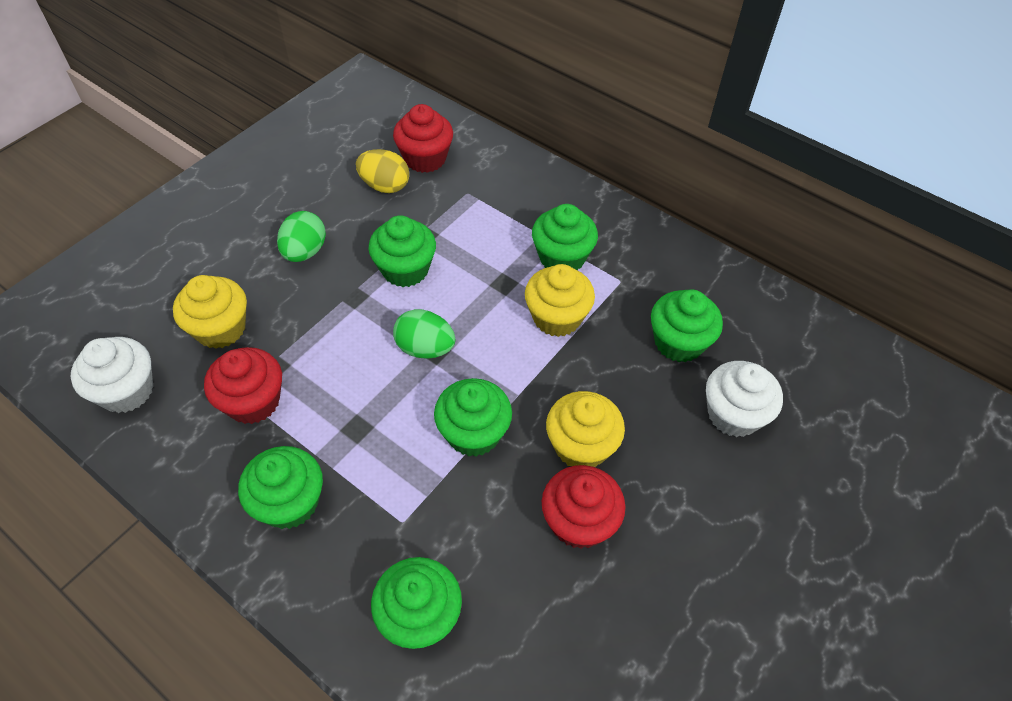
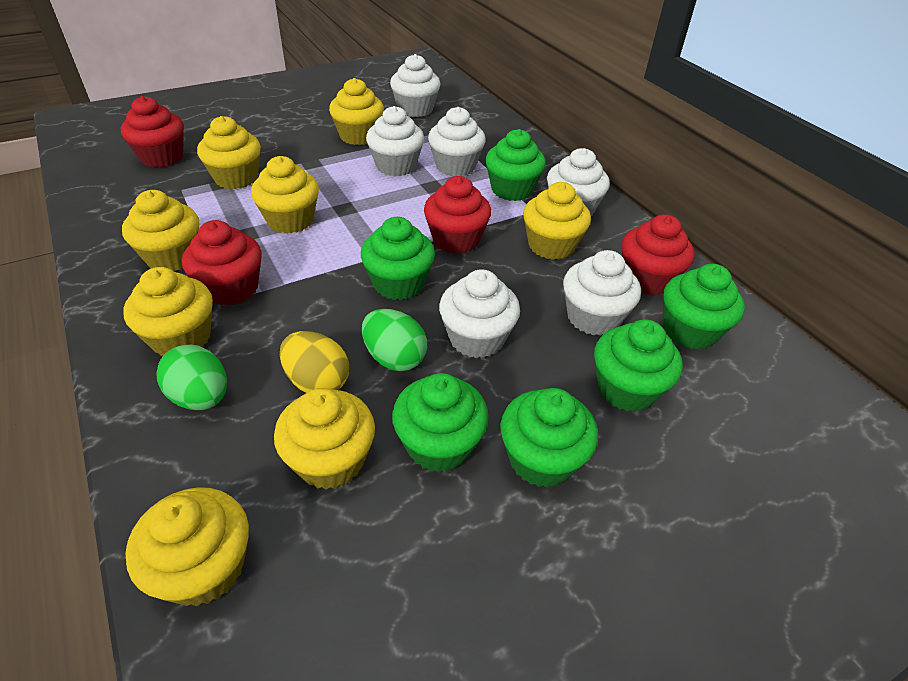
red cupcake: [204,347,282,424] [393,104,453,173] [542,465,626,549] = 3 -> [121,96,184,168] [182,220,262,306] [424,176,491,254] [622,214,695,295] = 4
white cupcake: [71,337,153,413] [706,361,783,437] = 2 -> [366,106,424,176] [390,54,441,117] [428,107,486,176] [439,269,520,358] [547,148,610,216] [563,250,641,336] = 6
yellow cupcake: [173,275,247,349] [525,264,595,337] [546,391,625,467] = 3 -> [122,190,199,272] [123,267,213,356] [125,487,249,606] [197,116,261,189] [251,156,319,233] [274,388,375,490] [329,78,384,145] [523,182,591,260] = 8

